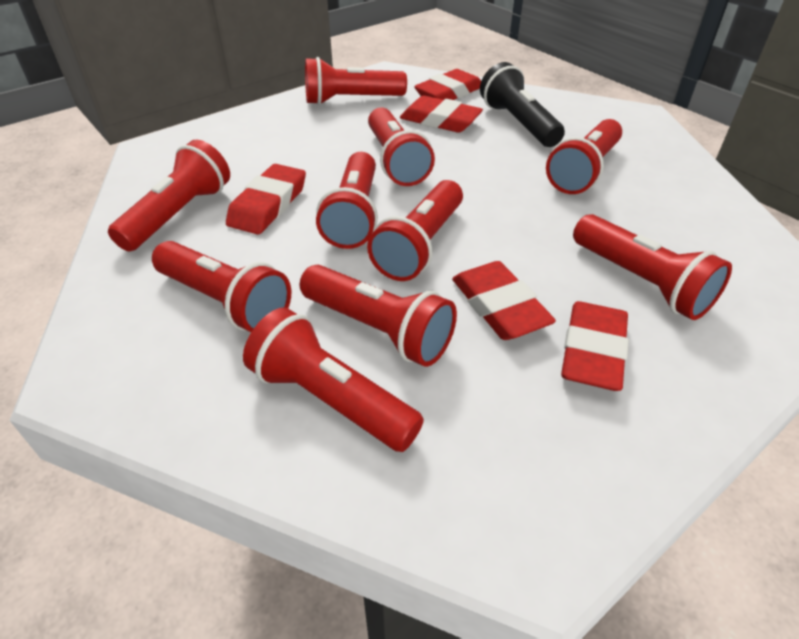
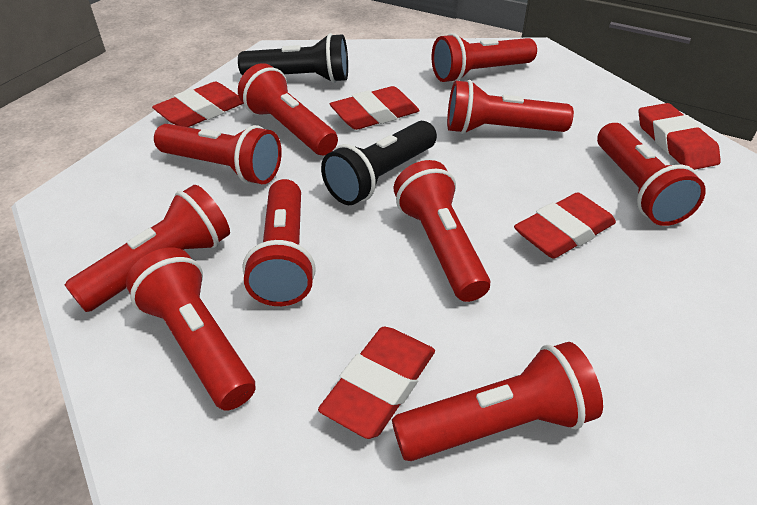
black flashlight: [480,62,565,147] = 1 -> [238,33,348,83] [321,121,437,205] = 2

